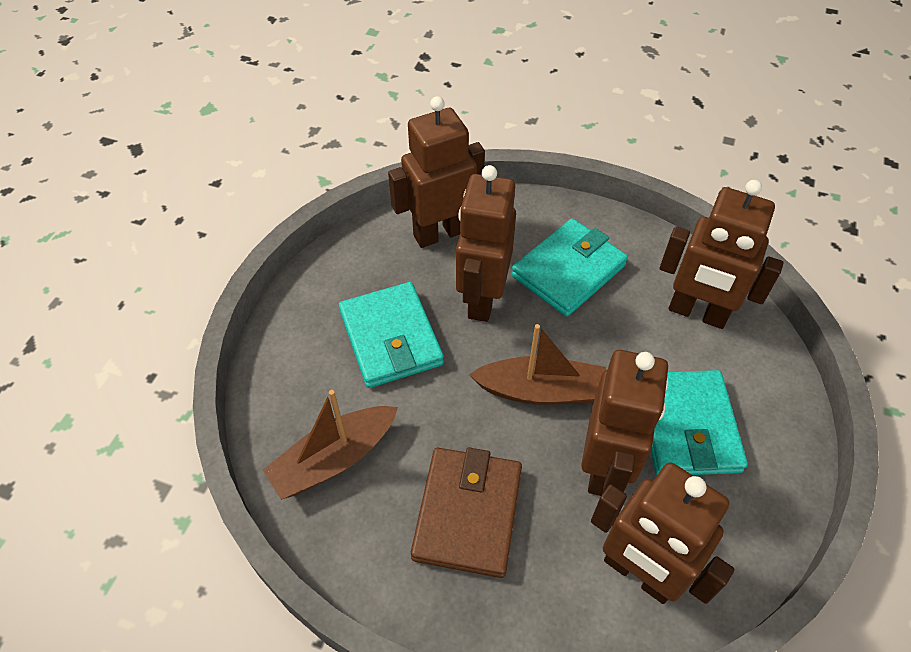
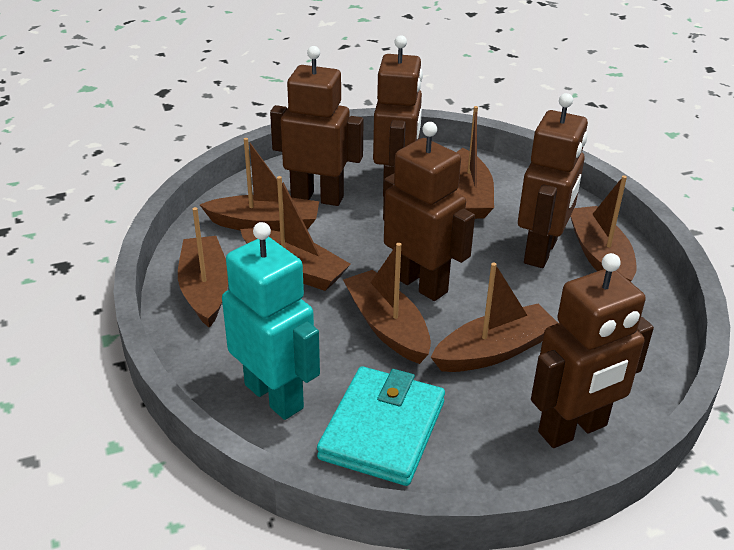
brown boat: [263,390,398,500] [469,324,606,405] = 2 -> [178,207,228,328] [200,138,319,232] [240,176,351,291] [343,243,431,364] [431,262,558,372] [455,106,494,219] [570,175,637,282] = 7
brown wallet: [411,447,522,578] = 1 -> none = 0
turquoise robot: none = 0 -> [222,222,320,420] = 1
turquoise wallet: [339,282,444,388] [511,218,628,316] [651,370,748,475] = 3 -> [317,366,445,486] = 1

